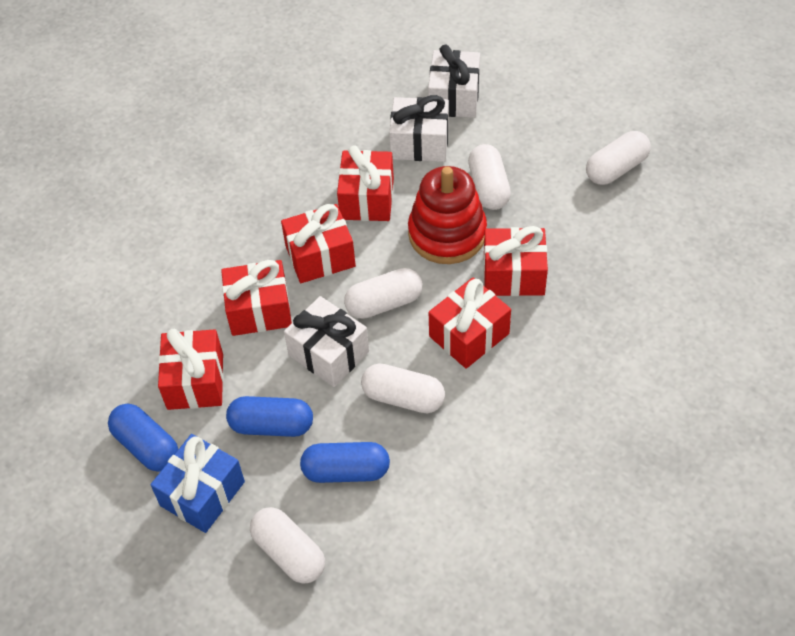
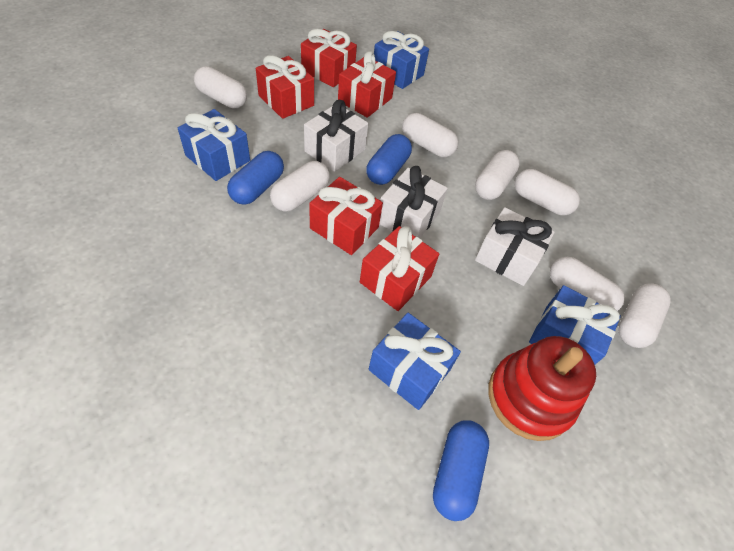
blue gift: [151,434,245,533] = 1 -> [178,109,250,181] [369,313,461,410] [374,31,429,89] [529,285,621,365] = 4
red gift: [158,329,223,410] [221,260,292,336] [281,204,356,283] [337,145,394,221] [429,278,511,369] [483,226,548,296] = 6 -> [256,55,314,119] [301,29,357,87] [309,177,383,255] [338,51,396,118] [360,226,439,311] = 5
white capsule: [250,507,325,583] [344,268,423,319] [361,363,445,413] [468,144,511,210] [586,131,651,185] = 5 -> [194,66,247,108] [270,161,330,212] [402,113,458,157] [475,150,520,200] [515,169,580,215] [550,257,625,311] [619,283,671,348] = 7

